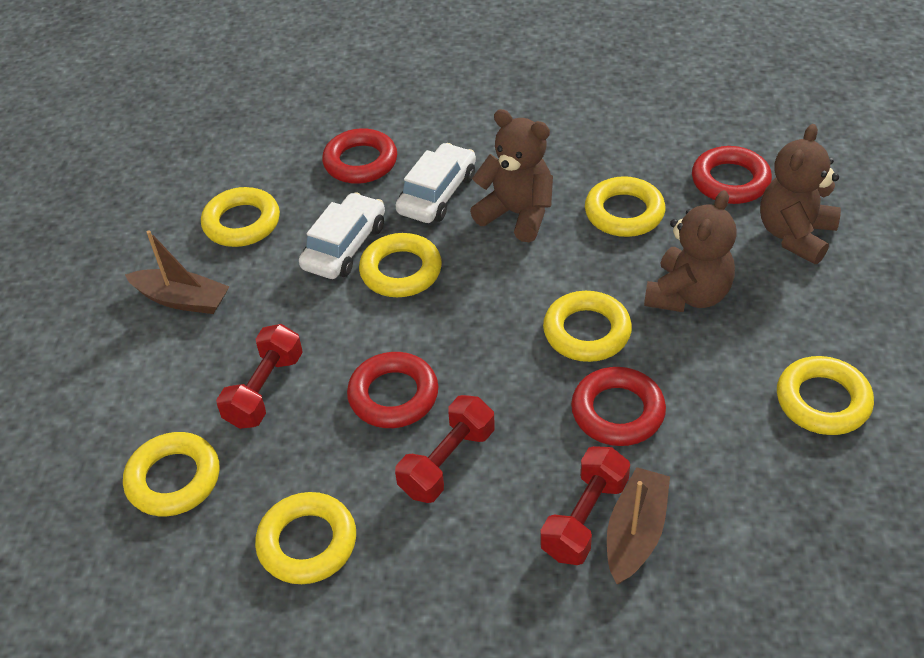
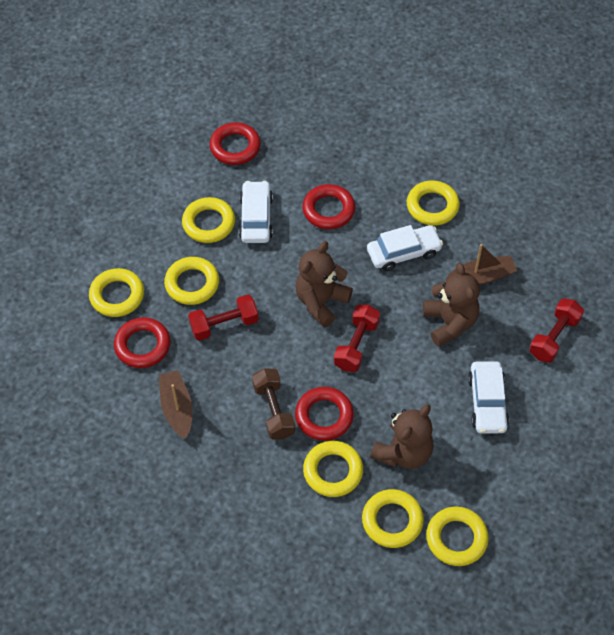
brown dumbbell: none = 0 -> [252,369,295,440] = 1
white car: [299,192,385,279] [395,143,476,223] = 2 -> [239,181,273,243] [367,225,443,271] [468,361,509,434] = 3

